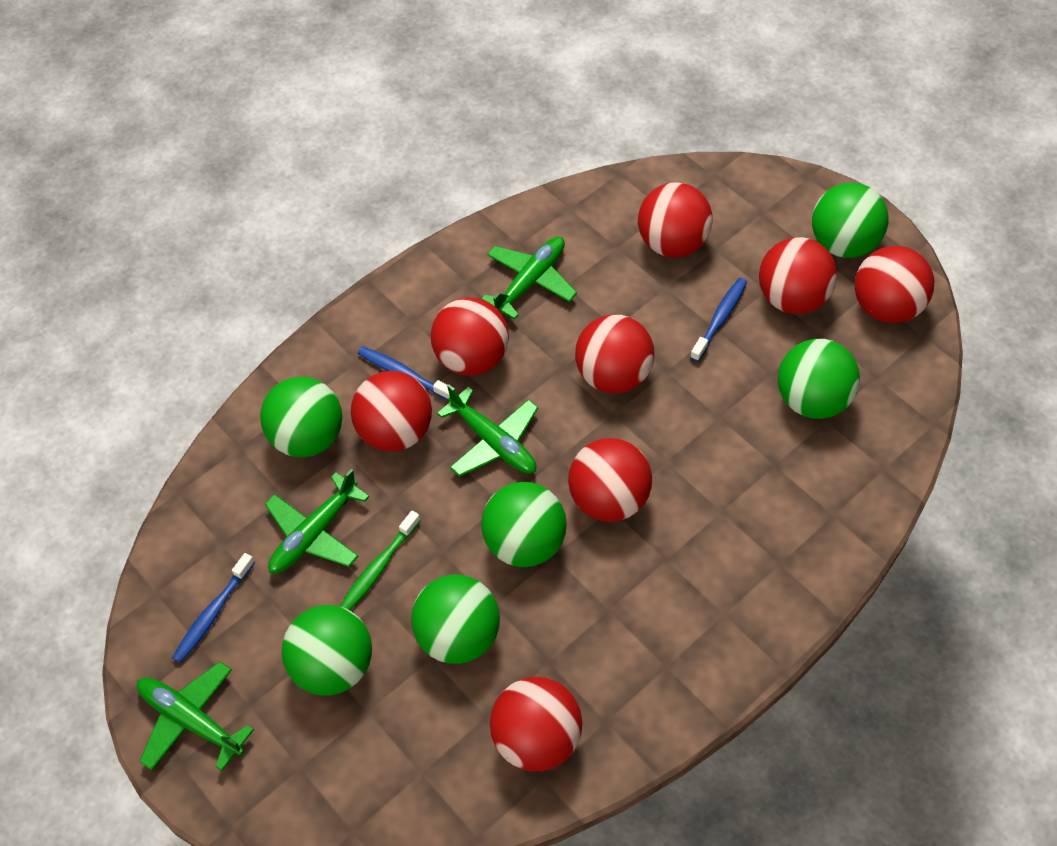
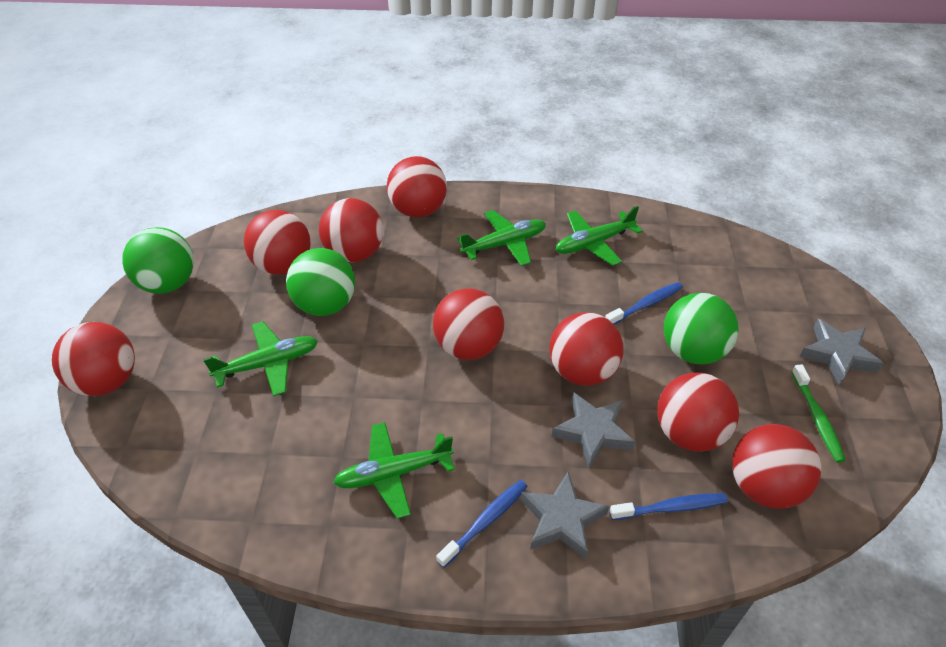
green ball: [260,377,342,457] [282,605,372,696] [411,575,500,664] [481,482,567,567] [778,339,860,419] [812,183,888,258] = 6 -> [122,227,194,294] [286,248,355,316] [664,293,739,365] = 3
grey star: none = 0 -> [521,472,609,559] [552,393,635,468] [800,319,884,386] = 3

